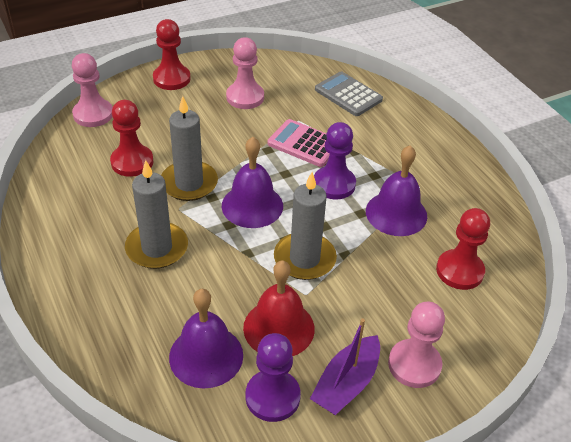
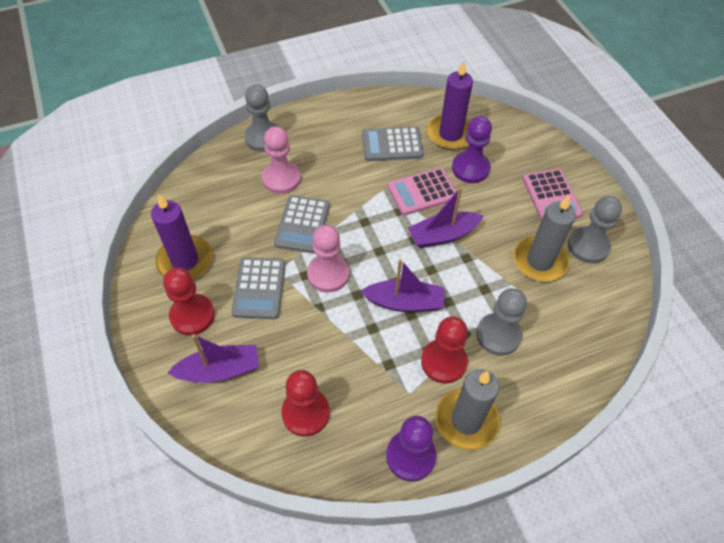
grey calculator: [315,72,383,116] = 1 -> [231,257,286,319] [274,195,330,254] [362,127,424,161] = 3
grey candle: [125,160,188,269] [161,96,218,201] [274,172,337,280] = 3 -> [435,369,500,450] [513,195,576,282] = 2
grey pawn: none = 0 -> [244,85,279,152] [476,288,527,356] [568,196,622,263] = 3
pink calculator: [268,119,330,167] = 1 -> [388,168,458,216] [523,169,583,221] = 2
pink pawn: [72,53,113,127] [226,37,264,109] [388,302,445,388] = 3 -> [262,126,301,194] [307,225,349,293] = 2
purple bell: [169,289,243,388] [222,137,283,228] [366,145,427,236] = 3 -> none = 0
purple boat: [310,319,380,415] = 1 -> [167,334,259,383] [360,259,444,312] [408,187,483,248] = 3
purple candle: none = 0 -> [151,194,212,279] [427,61,473,150] = 2
red bell: [243,260,315,356] = 1 -> none = 0

